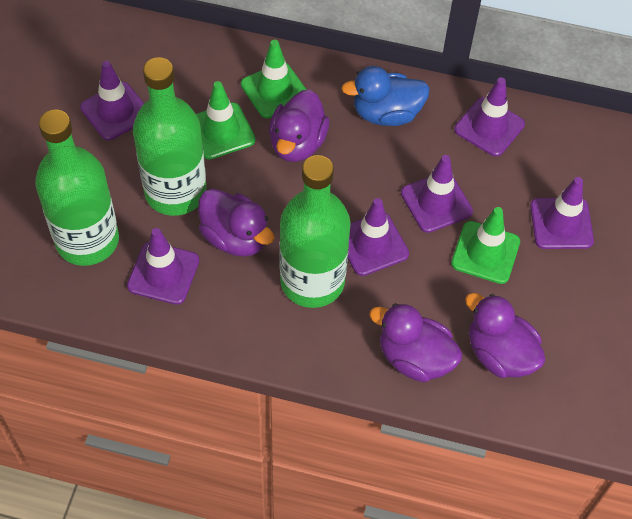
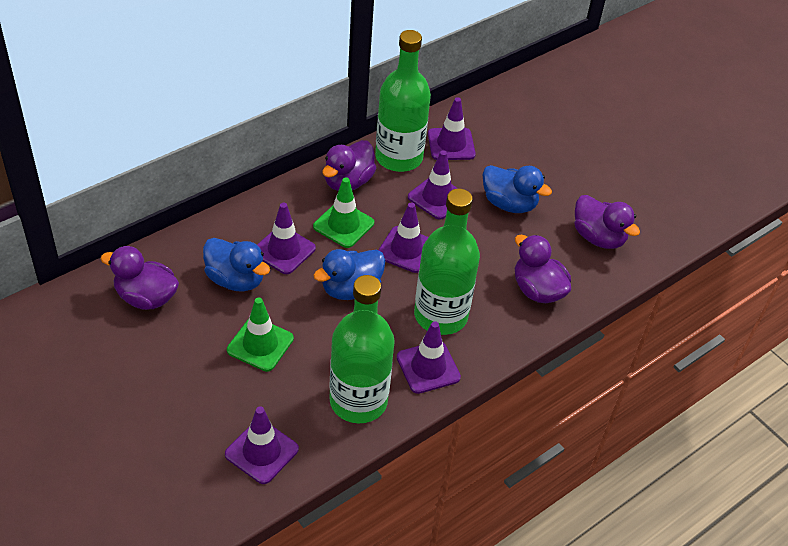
blue duck: [341,66,430,126] = 1 -> [203,238,270,292] [313,249,385,300] [482,165,552,213] = 3
green traffic cone: [196,81,255,159] [241,40,307,118] [451,207,520,284] = 3 -> [227,297,294,372] [313,177,374,248] = 2

